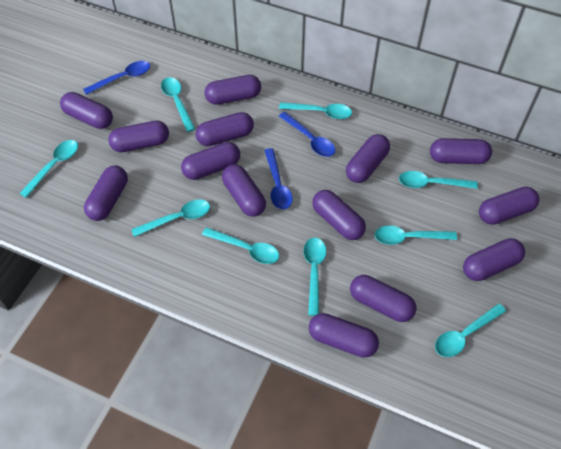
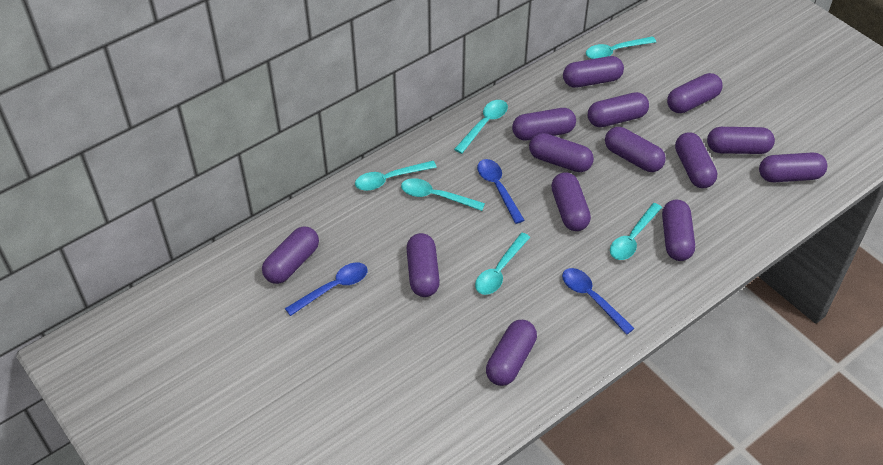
turquoise spoon: [19,140,78,198] [131,199,210,237] [161,77,195,132] [202,227,279,264] [279,102,352,119] [303,238,326,316] [375,225,457,245] [399,171,478,189] [435,304,506,357] = 9 -> [355,161,437,191] [401,178,485,211] [454,100,508,154] [475,233,530,295] [586,36,656,59] [610,203,662,260] = 6

